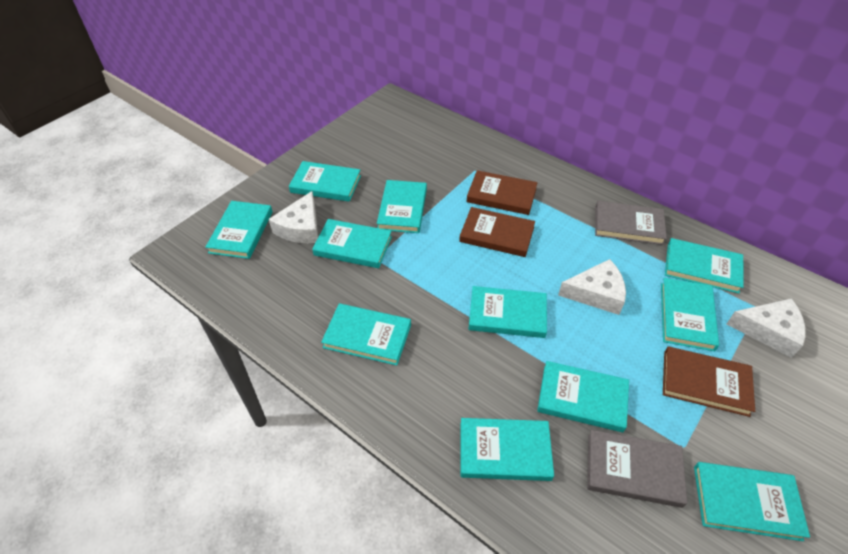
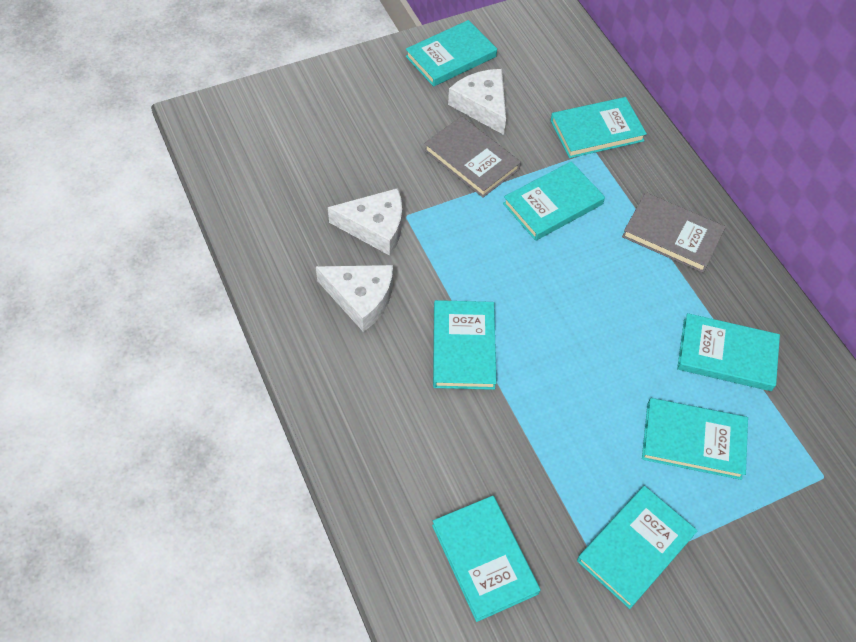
brown book: [459,207,535,257] [467,170,538,215] [663,346,755,417] = 3 -> none = 0
turquoise book: [205,201,273,259] [289,161,361,202] [312,219,392,268] [321,303,411,365] [377,180,427,233] [461,418,554,481] [468,286,547,338] [537,361,629,432] [661,278,719,351] [665,238,744,293] [694,462,810,541] = 11 -> [406,20,497,87] [432,496,541,622] [433,300,496,390] [503,161,605,241] [550,97,647,158] [577,486,698,609] [642,398,748,480] [677,313,780,391] = 8

